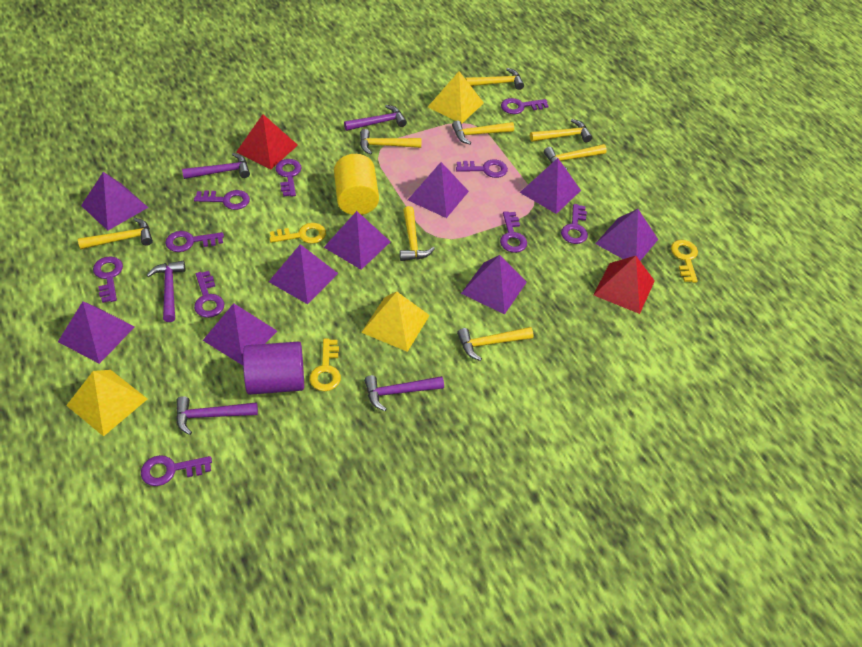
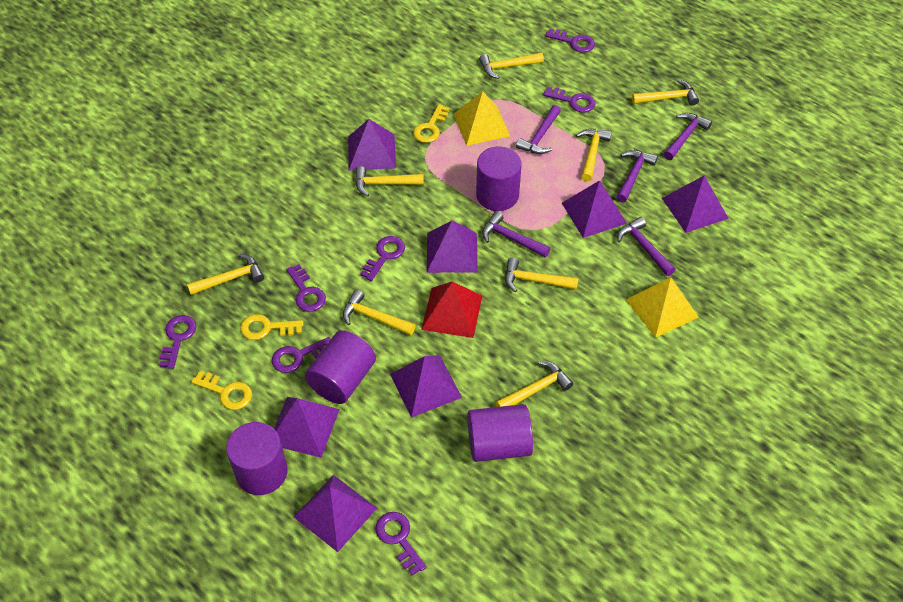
purple cylinder: [243,342,304,395] = 1 -> [226,422,288,495] [305,330,376,404] [467,404,533,462] [476,146,522,211] = 4
purple key: [93,256,123,303] [141,455,212,486] [165,231,224,252] [194,190,250,210] [194,271,225,318] [275,159,301,197] [456,160,508,178] [500,211,527,253] [501,98,549,114] [561,204,588,244] = 10 -> [160,315,196,369] [272,337,331,373] [286,264,326,312] [360,236,405,281] [375,512,427,576] [543,87,595,112] [545,28,595,52] = 7
purple pyramid: [58,302,135,364] [81,172,148,231] [203,303,277,365] [269,244,338,304] [324,211,391,270] [408,162,469,218] [461,255,527,314] [519,158,581,214] [595,209,658,261] = 9 -> [274,397,340,458] [294,475,377,552] [348,119,396,171] [390,355,462,418] [427,220,478,273] [562,180,627,238] [662,176,729,233] = 7
red pyramid: [236,114,298,169] [594,256,655,314] = 2 -> [421,281,482,338] = 1
yellow cylinder: [334,154,379,215] = 1 -> none = 0
yellow pyramid: [66,370,147,436] [361,292,430,352] [428,71,484,124] = 3 -> [453,91,510,146] [626,277,699,338] = 2

